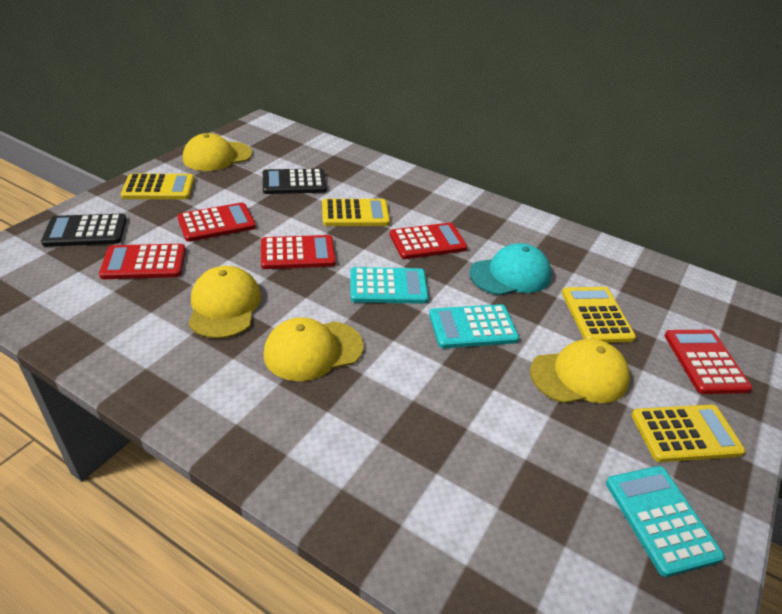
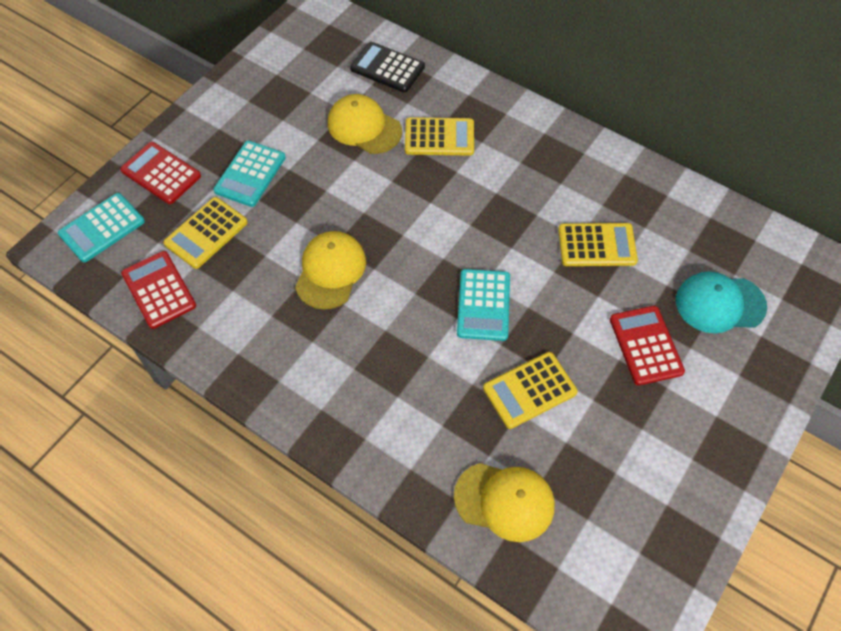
black calculator: [41,214,127,247] [263,168,327,194] = 2 -> [350,42,425,93] = 1
red calculator: [99,244,186,279] [177,203,256,242] [261,235,336,269] [390,223,467,259] [664,330,752,394] = 5 -> [120,142,201,204] [121,251,196,329] [610,306,685,385] = 3
yellow cap: [183,133,252,171] [188,266,261,339] [263,317,363,381] [530,339,630,403] = 4 -> [295,231,366,309] [328,94,402,154] [454,463,555,542] = 3

